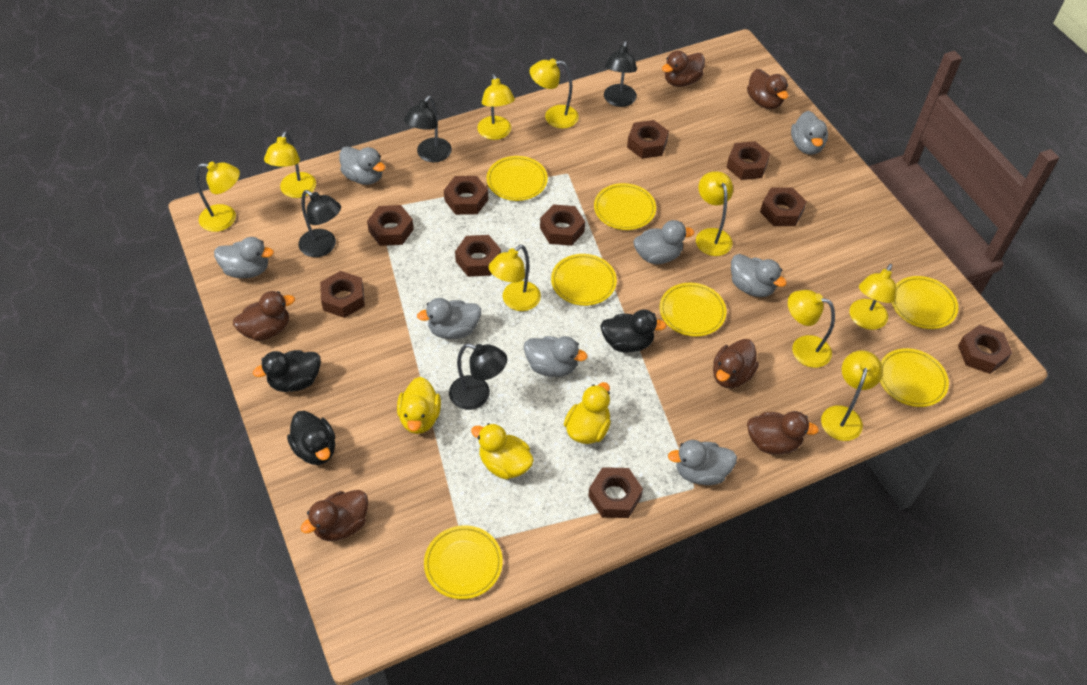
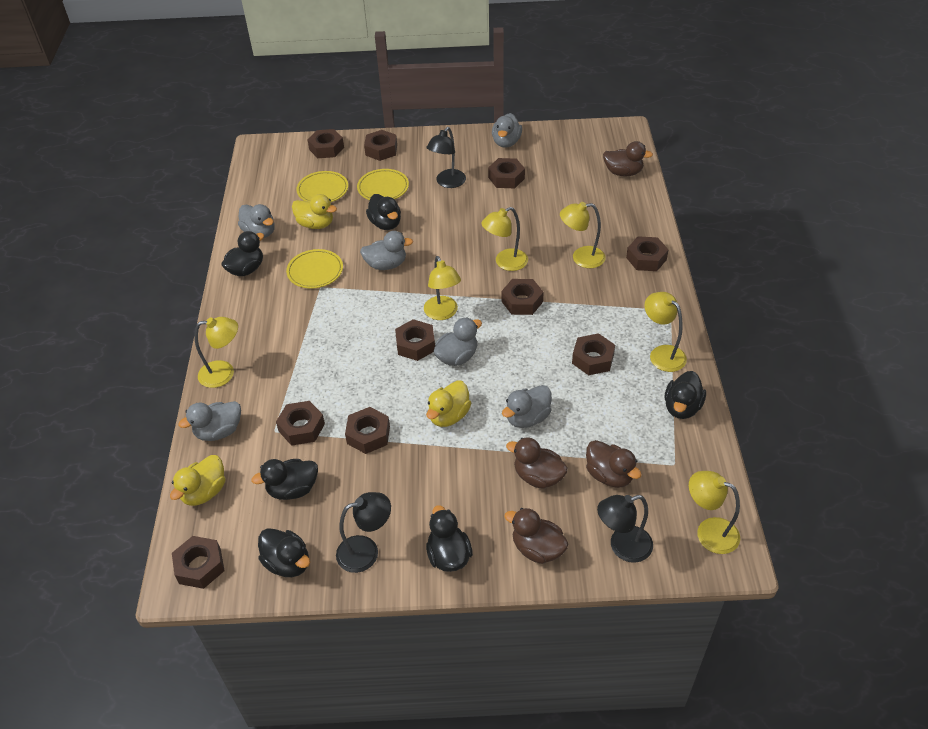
black duck: [253,350,321,392] [287,411,335,465] [600,309,667,353] = 3 -> [221,231,264,276] [251,459,318,500] [258,528,310,577] [366,194,401,230] [426,505,473,572] [665,371,706,419] = 6
black lamp: [298,190,341,257] [404,96,452,162] [449,343,507,410] [604,41,637,107] = 4 -> [336,492,391,573] [426,127,466,188] [597,495,653,563] = 3
brown duck: [233,291,295,341] [301,490,368,541] [662,51,705,87] [713,339,759,388] [747,69,788,109] [747,411,819,454] = 6 -> [504,508,569,564] [506,438,568,489] [586,440,642,488] [603,141,653,176] = 4
grey duck: [214,237,274,278] [339,146,385,185] [417,298,481,339] [524,336,587,377] [634,220,695,264] [668,440,737,485] [731,254,787,297] [791,111,828,155] = 8 -> [179,401,241,441] [238,204,275,238] [360,231,413,270] [433,318,482,366] [492,113,522,147] [502,385,552,428] = 6
yellow lamp: [196,162,240,232] [264,131,316,198] [477,74,515,140] [489,245,541,311] [529,59,579,129] [696,171,733,256] [788,290,835,368] [821,350,883,441] [850,264,896,330] = 9 -> [195,317,238,388] [424,256,461,320] [481,207,528,271] [560,202,606,268] [644,292,687,372] [689,471,740,554] = 6
yellow plate: [424,525,503,599] [486,156,548,201] [551,254,617,306] [594,183,656,230] [660,283,726,337] [880,348,949,407] [892,276,958,329] = 7 -> [286,249,343,289] [296,171,348,202] [357,169,409,200] = 3

